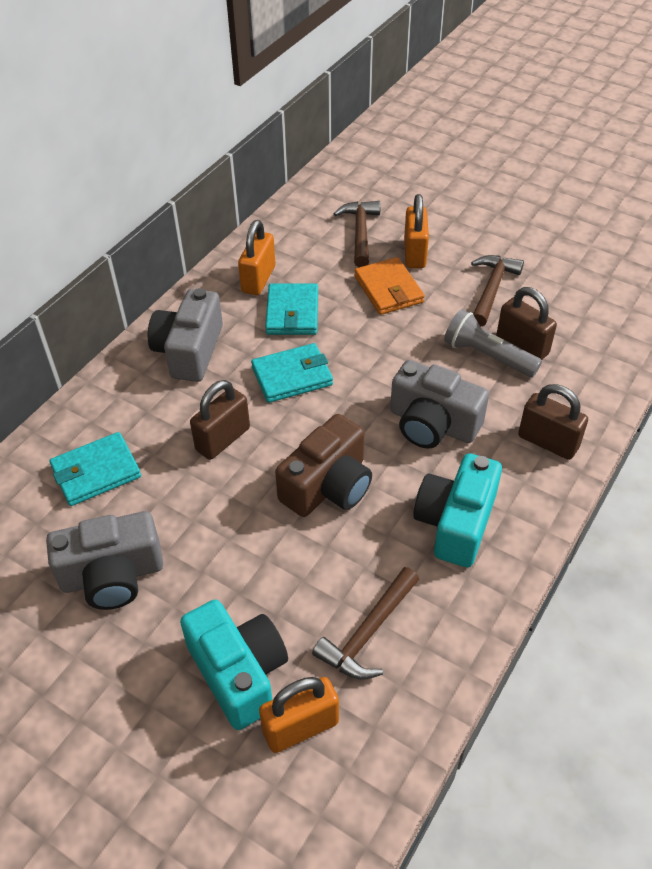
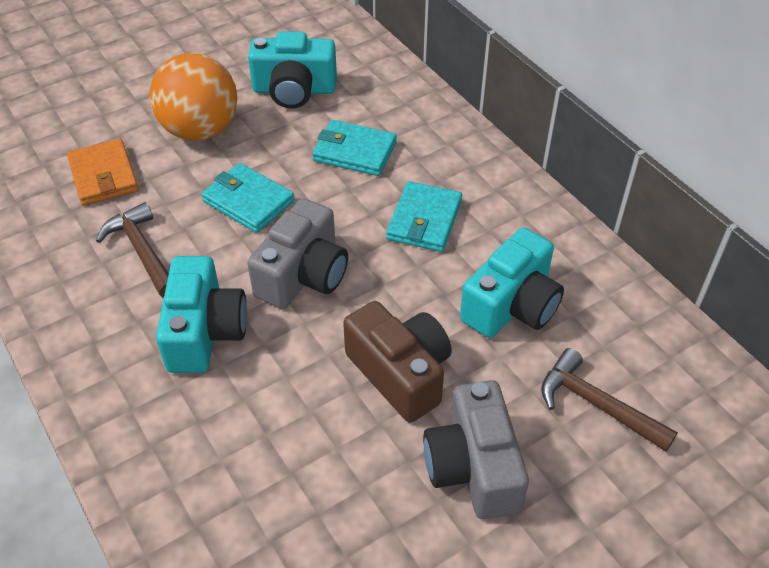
brown hammer: [312,567,419,680] [333,201,380,267] [471,255,524,327] = 3 -> [96,202,169,298] [541,348,678,452] = 2
brown padlock: [190,380,250,460] [496,287,557,360] [518,384,588,460] = 3 -> none = 0
grey camera: [46,511,163,610] [148,288,223,382] [390,360,489,449] = 3 -> [248,198,348,309] [423,380,529,519] = 2
grey flashlight: [444,309,542,377] = 1 -> none = 0
orange ball: none = 0 -> [150,53,238,141] = 1
orange padlock: [238,220,275,295] [259,677,339,753] [404,194,429,268] = 3 -> none = 0
turquoise camera: [180,600,288,730] [413,453,502,567] = 2 -> [156,256,247,373] [248,31,337,109] [460,228,564,338] = 3

